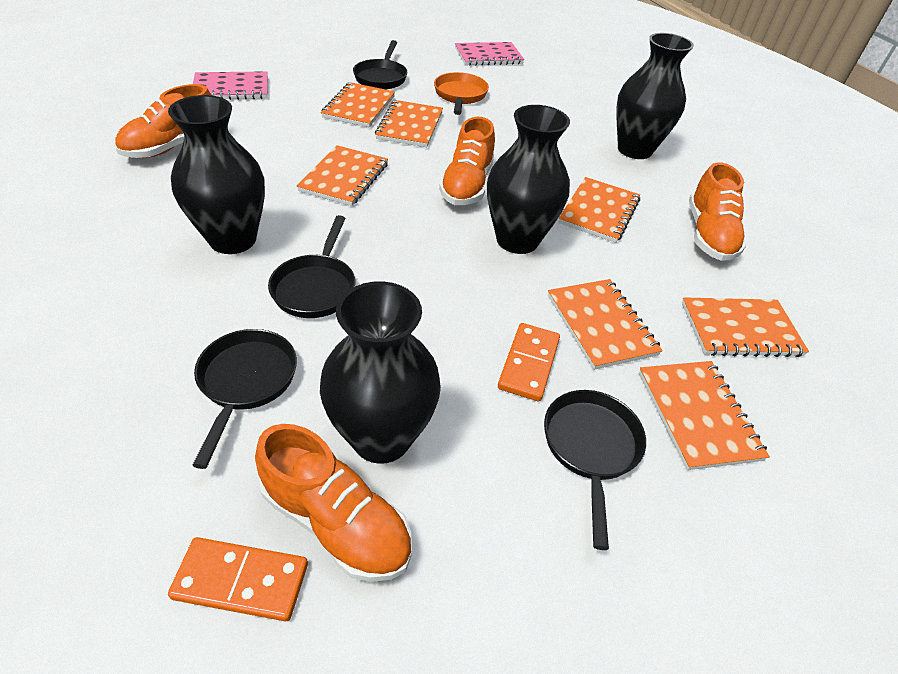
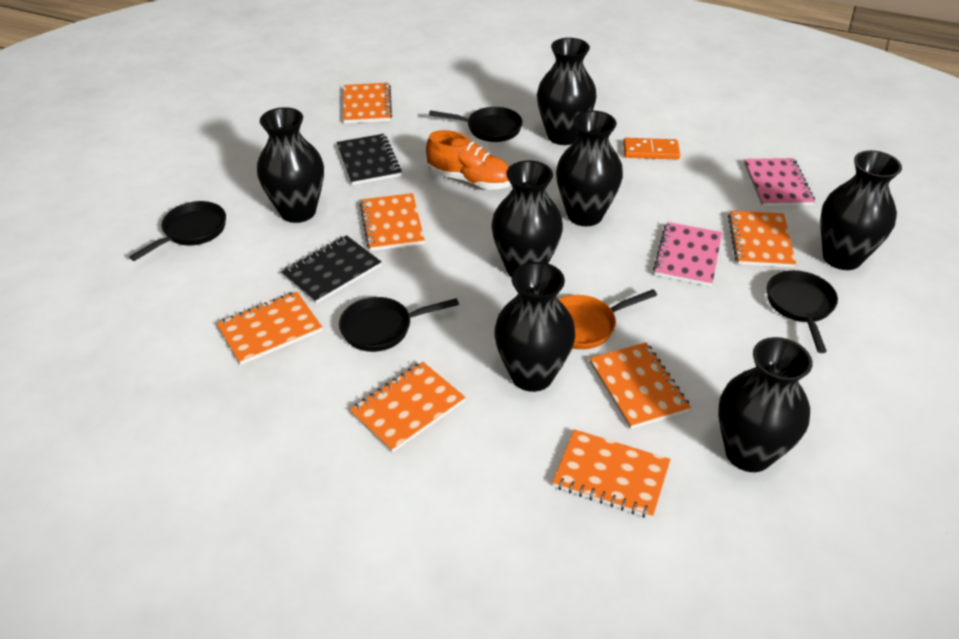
black notebook: none = 0 -> [281,235,381,304] [337,134,402,185] = 2
black vase: [168,95,265,254] [320,281,441,464] [487,105,570,254] [617,33,694,159] = 4 -> [257,107,324,223] [492,160,563,277] [494,262,575,392] [537,38,597,145] [556,111,623,226] [718,337,813,472] [820,150,902,270] = 7
orange domino: [168,537,308,621] [498,323,560,401] = 2 -> [623,138,680,159] = 1
orange shoe: [115,84,211,158] [255,424,412,582] [439,117,495,205] [689,162,746,261] = 4 -> [426,130,511,190] = 1

